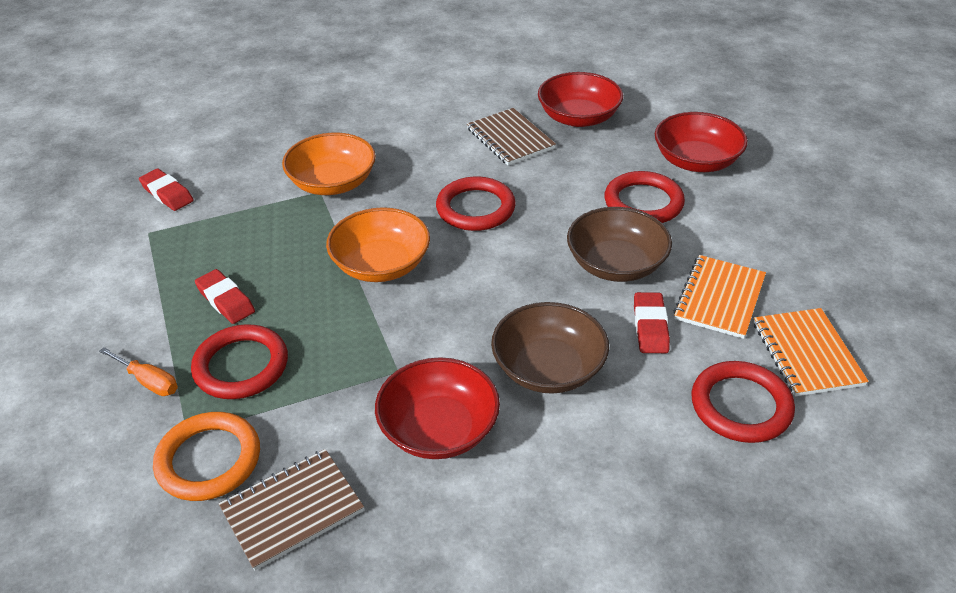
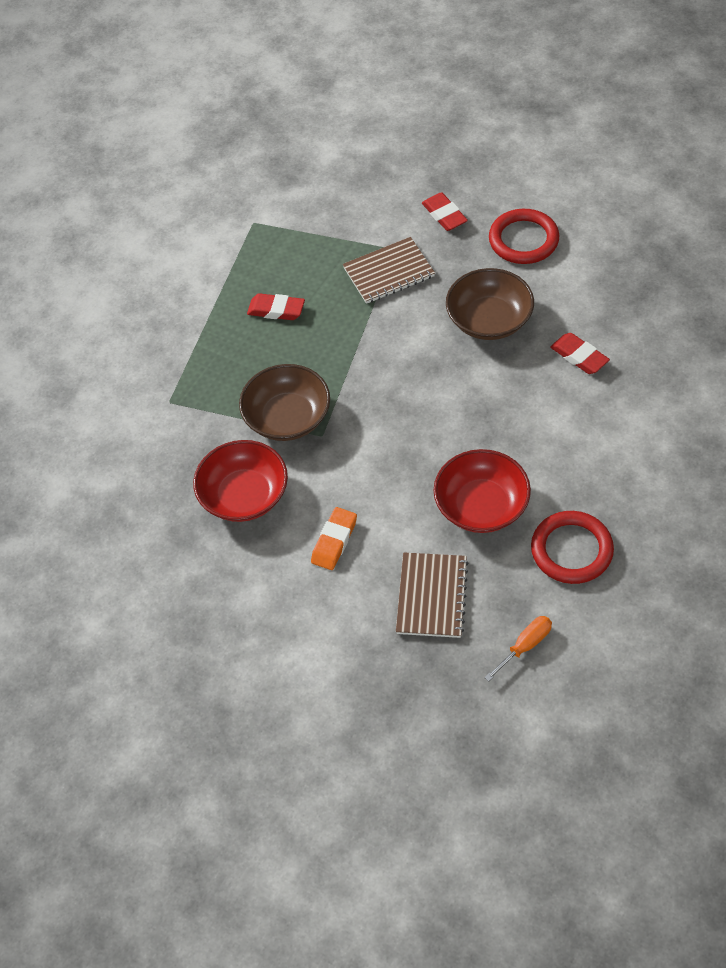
orange bowl: [282,133,376,195] [326,207,430,282] = 2 -> none = 0
orange eraser: none = 0 -> [311,507,357,570] = 1
orange notebook: [673,255,766,339] [754,308,869,396] = 2 -> none = 0
orange ring: [153,412,260,501] = 1 -> none = 0
red bowl: [375,357,500,459] [538,72,623,127] [655,112,748,172] = 3 -> [193,440,288,522] [434,449,531,533] = 2
red ring: [191,325,288,399] [436,176,516,231] [604,171,685,223] [692,361,795,443] = 4 -> [489,209,559,264] [531,511,614,584] = 2

